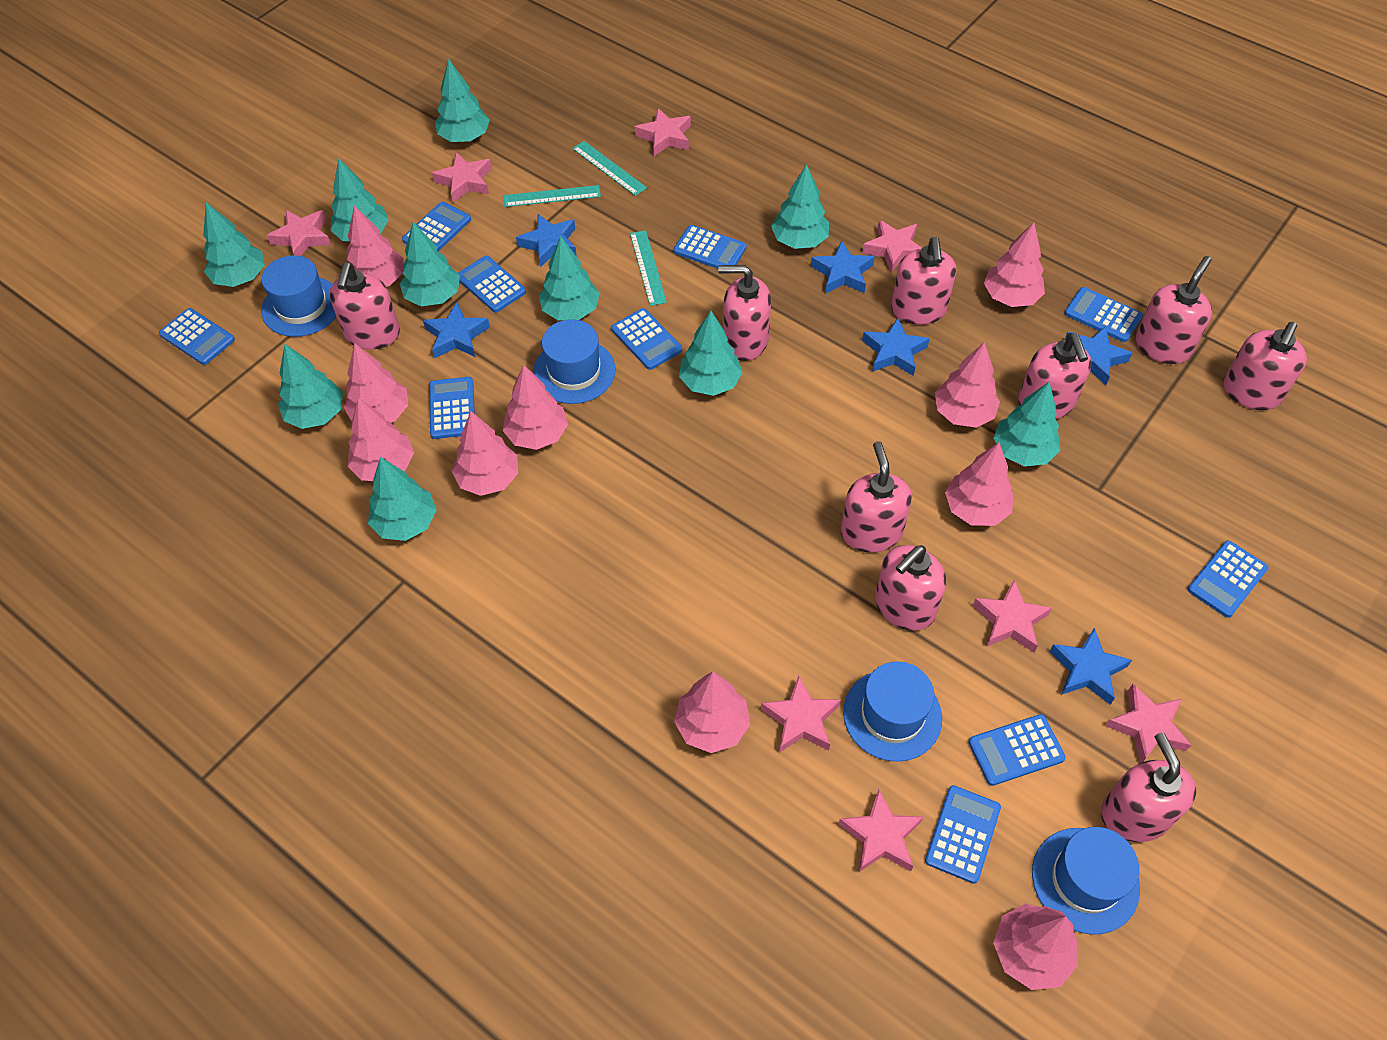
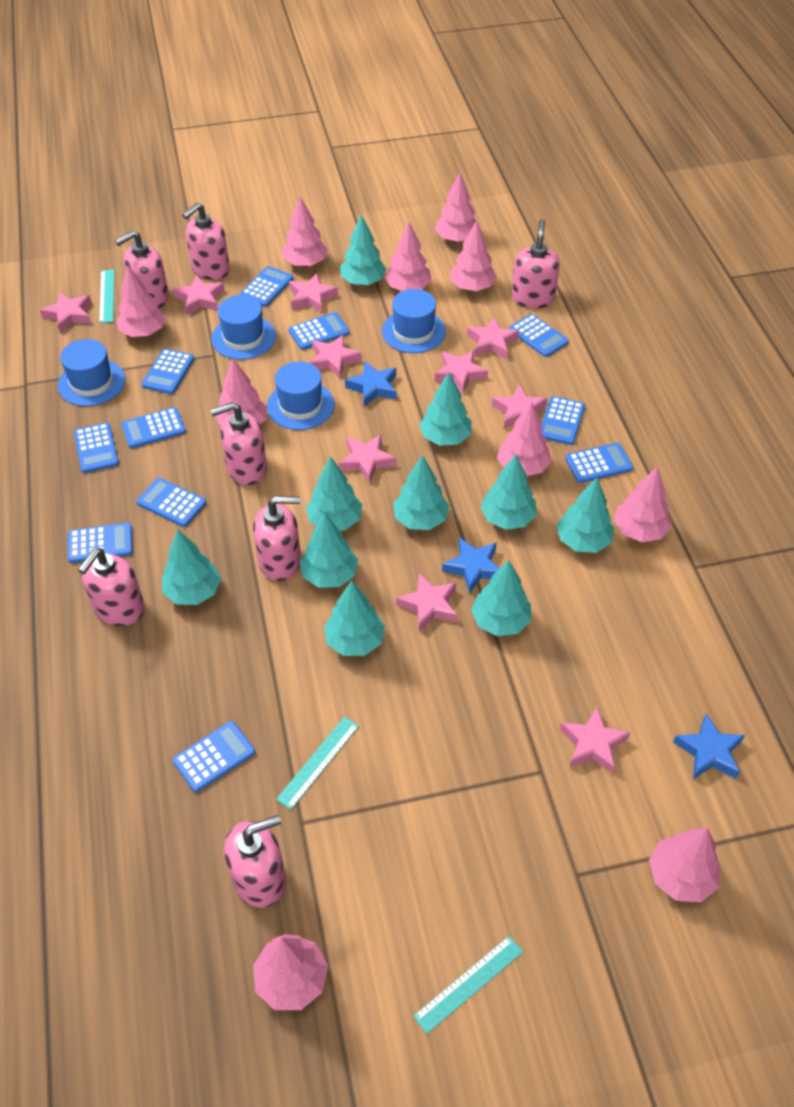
blue calculator: [159,308,235,365] [402,202,471,251] [429,377,475,439] [458,256,526,313] [611,308,682,370] [674,225,747,269] [925,785,1001,884] [968,714,1066,786] [1065,287,1143,342] [1188,540,1268,618] = 10 -> [68,522,133,563] [74,422,119,473] [121,407,186,448] [136,478,206,527] [142,349,194,394] [172,721,255,792] [240,266,293,307] [289,312,349,350] [509,314,569,357] [541,396,585,445] [565,443,633,483] = 11
blue star: [423,302,490,358] [516,214,577,267] [811,240,875,294] [862,318,930,376] [1050,628,1132,705] [1065,326,1132,385] = 6 -> [345,361,396,407] [442,537,500,593] [673,714,745,779] = 3
pink soap dispenser: [329,263,400,349] [718,265,771,361] [841,441,912,553] [875,545,946,631] [891,237,956,325] [1018,333,1092,419] [1101,732,1196,842] [1136,256,1212,364] [1223,322,1307,410] = 9 -> [78,548,145,626] [115,230,169,308] [182,203,230,280] [210,402,267,485] [224,815,286,908] [253,496,301,581] [511,219,560,309] = 7
pink star: [267,210,331,256] [432,152,492,202] [635,108,691,156] [761,676,841,753] [838,789,923,872] [862,220,922,273] [973,580,1052,653] [1106,684,1191,763] = 8 -> [40,292,92,333] [173,275,225,315] [289,273,338,313] [310,335,361,379] [339,435,396,484] [396,573,457,632] [434,350,488,393] [467,317,519,359] [492,385,547,429] [560,707,630,774] = 10

